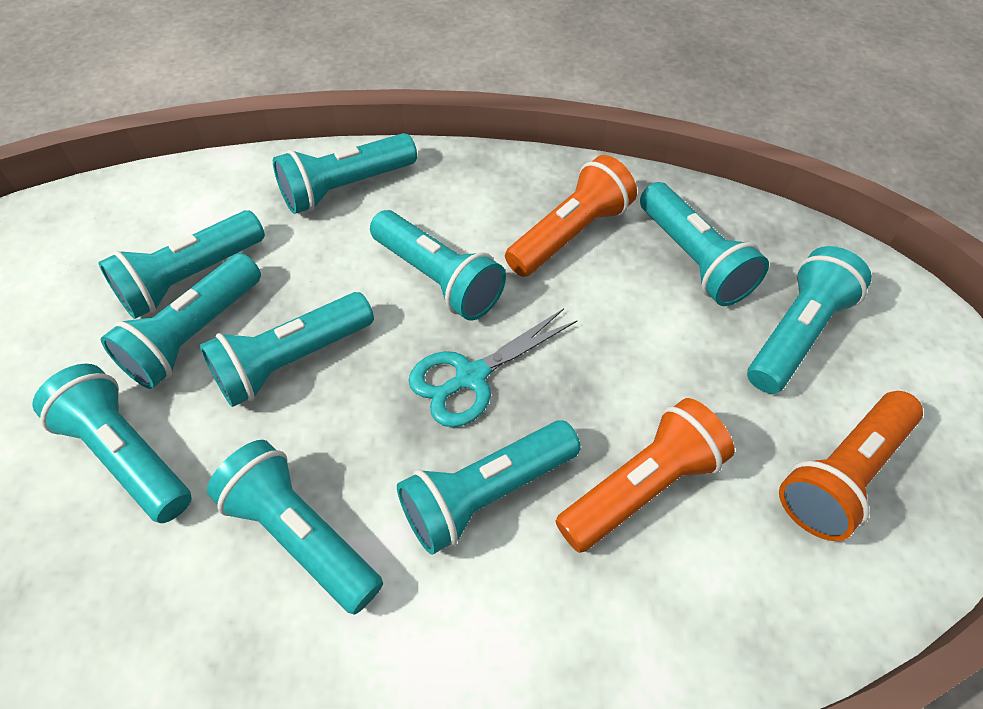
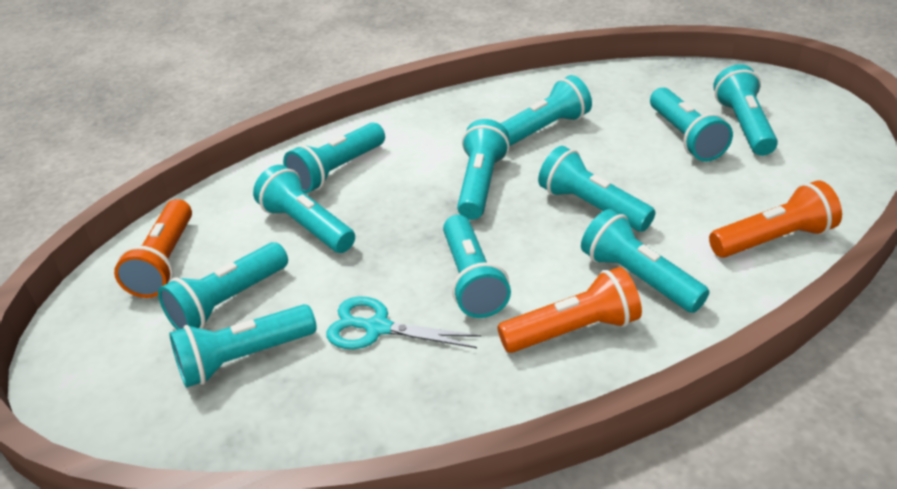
turquoise flashlight: [32,364,191,523] [98,210,265,319] [101,253,261,389] [200,292,374,407] [207,440,383,615] [273,133,417,214] [370,210,506,321] [397,420,581,555] [640,182,769,306] [747,246,872,394] = 10 -> [158,242,288,330] [169,304,317,388] [253,165,355,253] [283,123,385,193] [443,215,511,318] [457,119,510,220] [500,75,592,146] [538,146,655,232] [581,209,709,313] [650,87,733,162] [713,64,778,156] = 11

